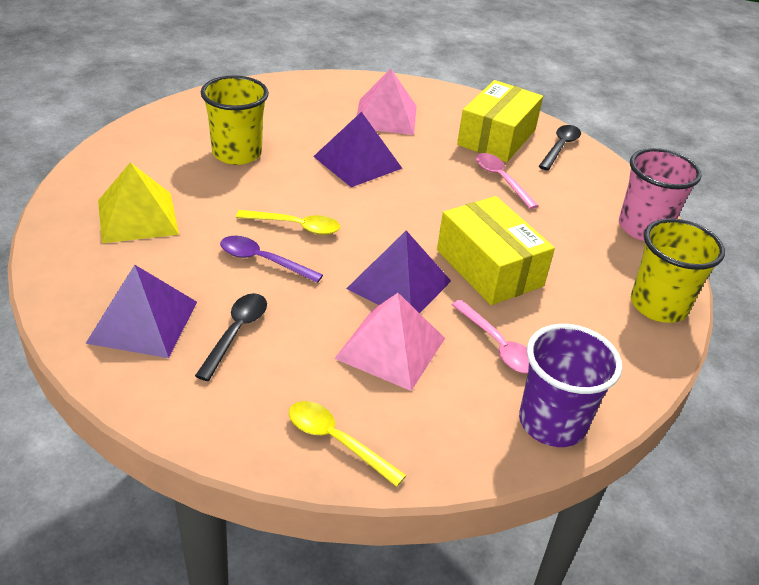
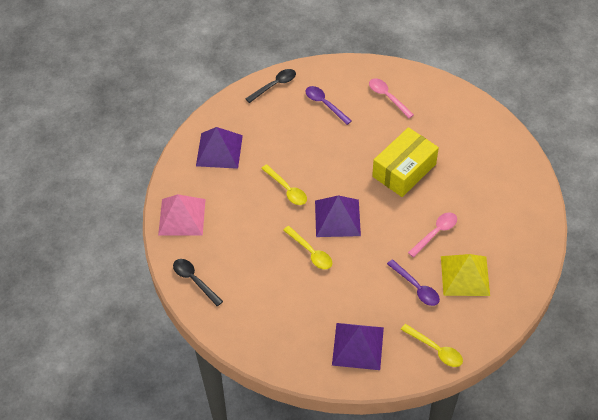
pink cup: [619,148,702,241] = 1 -> none = 0
pink pyramid: [334,293,445,391] [357,69,417,135] = 2 -> [158,194,206,236] = 1
purple cup: [519,324,622,447] = 1 -> none = 0
purple spoon: [220,236,323,283] = 1 -> [305,86,352,125] [387,259,440,306] = 2
yellow box: [437,196,555,305] [457,80,543,162] = 2 -> [372,127,439,197] = 1
yellow cup: [201,75,269,165] [631,218,725,323] = 2 -> none = 0
yellow spoon: [236,210,340,235] [289,401,407,487] = 2 -> [261,164,307,205] [283,226,332,270] [401,324,463,367] = 3

